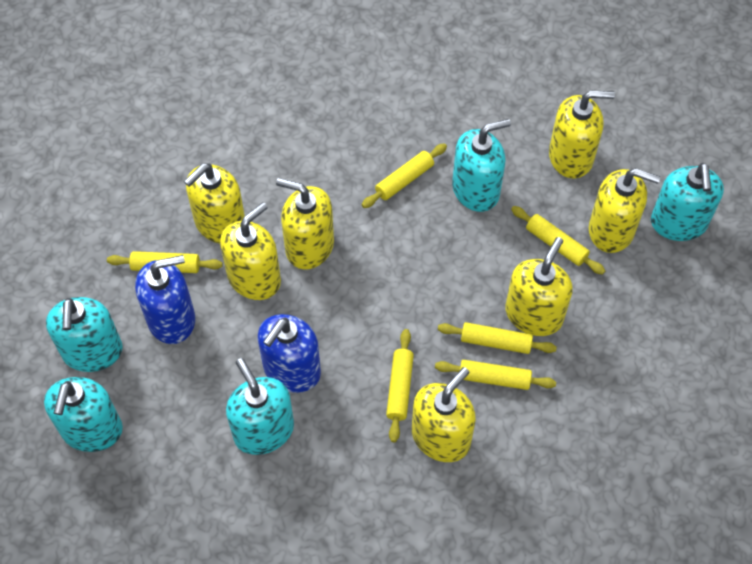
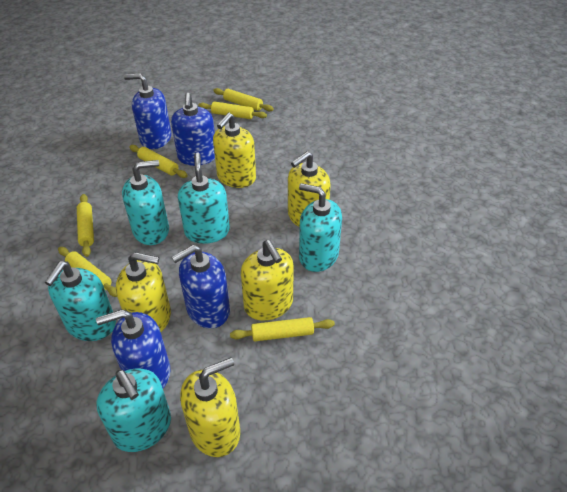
blue soap dispenser: [135,255,195,344] [258,314,321,393] = 2 -> [96,309,170,388] [124,73,171,149] [171,93,215,166] [172,245,230,329] = 4
yellow soap dispenser: [184,163,245,244] [220,202,281,300] [276,178,334,269] [412,367,476,462] [505,237,573,336] [549,90,615,179] [589,168,661,253] = 7 -> [116,252,171,332] [180,357,240,457] [213,113,256,188] [241,240,294,321] [288,151,331,227] = 5

